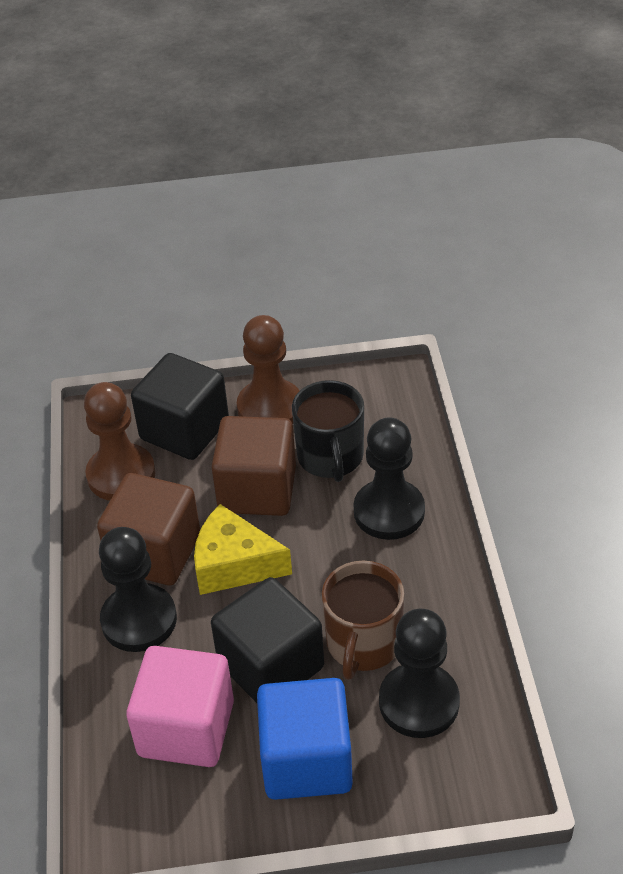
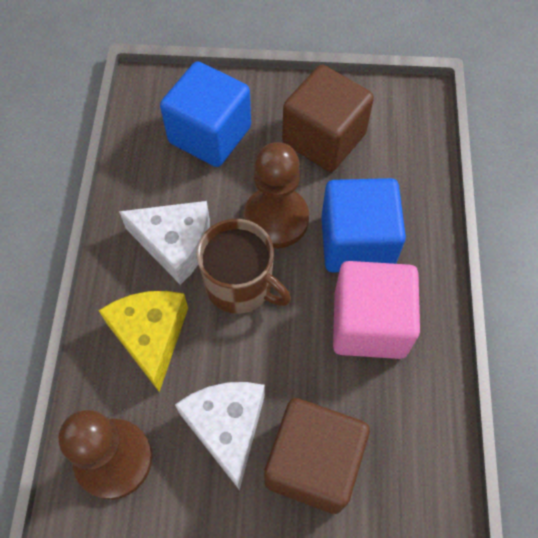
black cube: [131,353,229,460] [211,577,324,703] = 2 -> none = 0
black mug: [292,380,364,482] = 1 -> none = 0
black pawn: [99,527,177,652] [354,417,425,540] [379,609,460,738] = 3 -> none = 0
blue cube: [257,678,353,800] = 1 -> [160,61,251,167] [321,178,406,272] = 2
white cheese: none = 0 -> [119,201,210,285] [175,382,265,490] = 2

